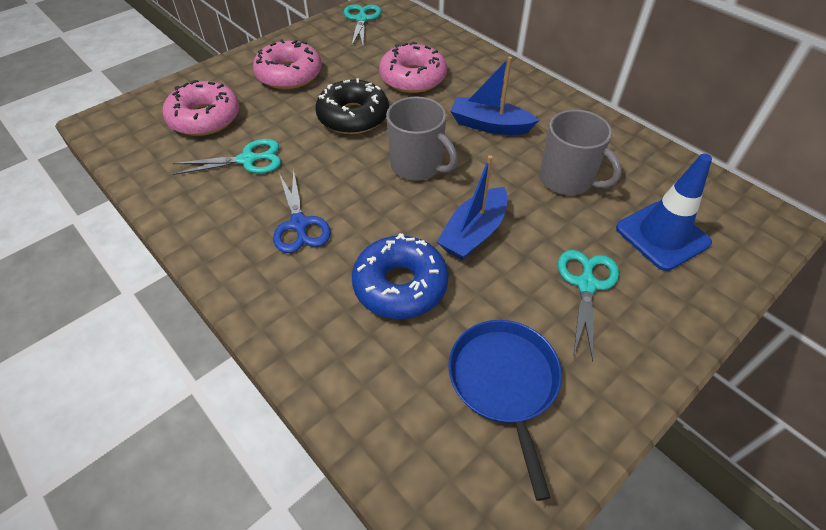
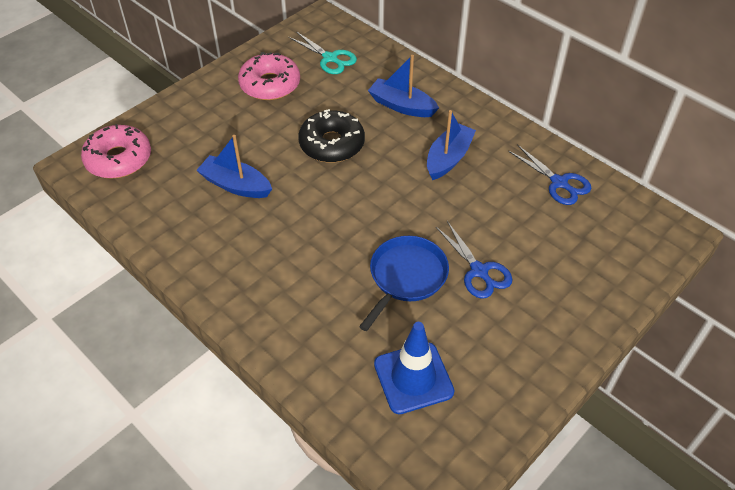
blue boat: [437,155,508,260] [450,56,539,135] = 2 -> [196,135,272,198] [368,55,439,117] [427,110,476,180] = 3
blue donut: [352,233,449,319] = 1 -> none = 0
blue scissors: [273,169,331,253] = 1 -> [436,221,513,299] [508,144,592,205] = 2
grey mug: [386,97,458,181] [540,109,622,195] = 2 -> none = 0
pink donut: [162,80,240,136] [253,39,322,89] [379,42,447,93] = 3 -> [81,124,151,179] [238,52,300,100] = 2
turquoise scissors: [173,139,281,175] [344,4,381,47] [558,250,619,361] = 3 -> [289,31,357,74] = 1

